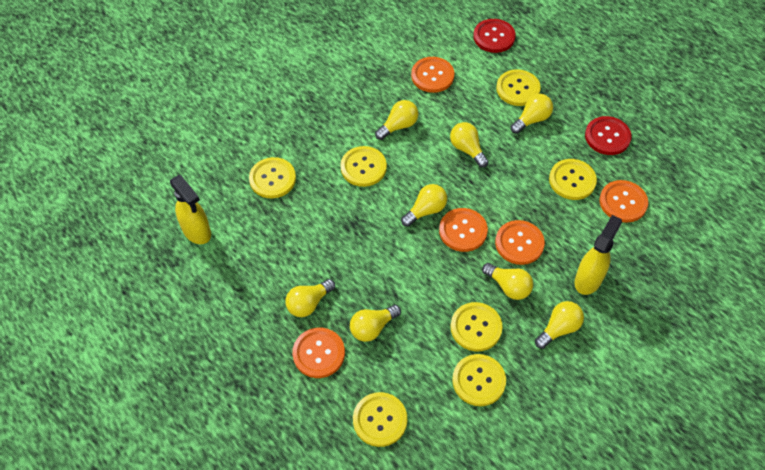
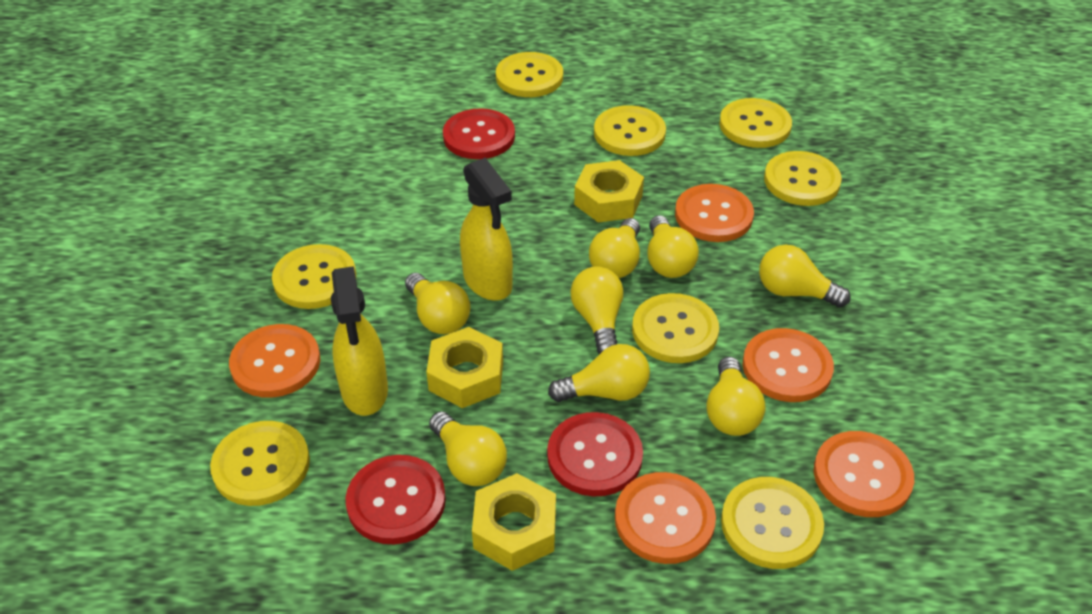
red button: [473,19,516,53] [585,116,632,155] = 2 -> [345,455,446,544] [443,108,515,159] [547,412,643,496] = 3
yellow button: [249,157,296,199] [340,146,387,187] [353,392,407,447] [450,302,503,351] [452,354,506,406] [496,69,541,106] [549,159,597,200] = 7 -> [210,421,310,506] [272,244,356,309] [496,52,563,97] [594,105,666,156] [632,293,719,363] [719,98,792,148] [721,477,824,569] [764,151,842,206] = 8
yellow nut: none = 0 -> [426,327,503,408] [472,473,556,571] [574,160,644,223] = 3

